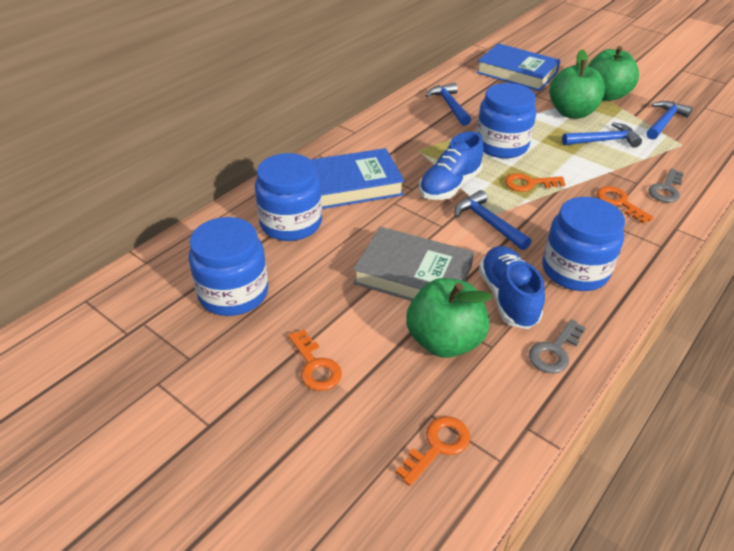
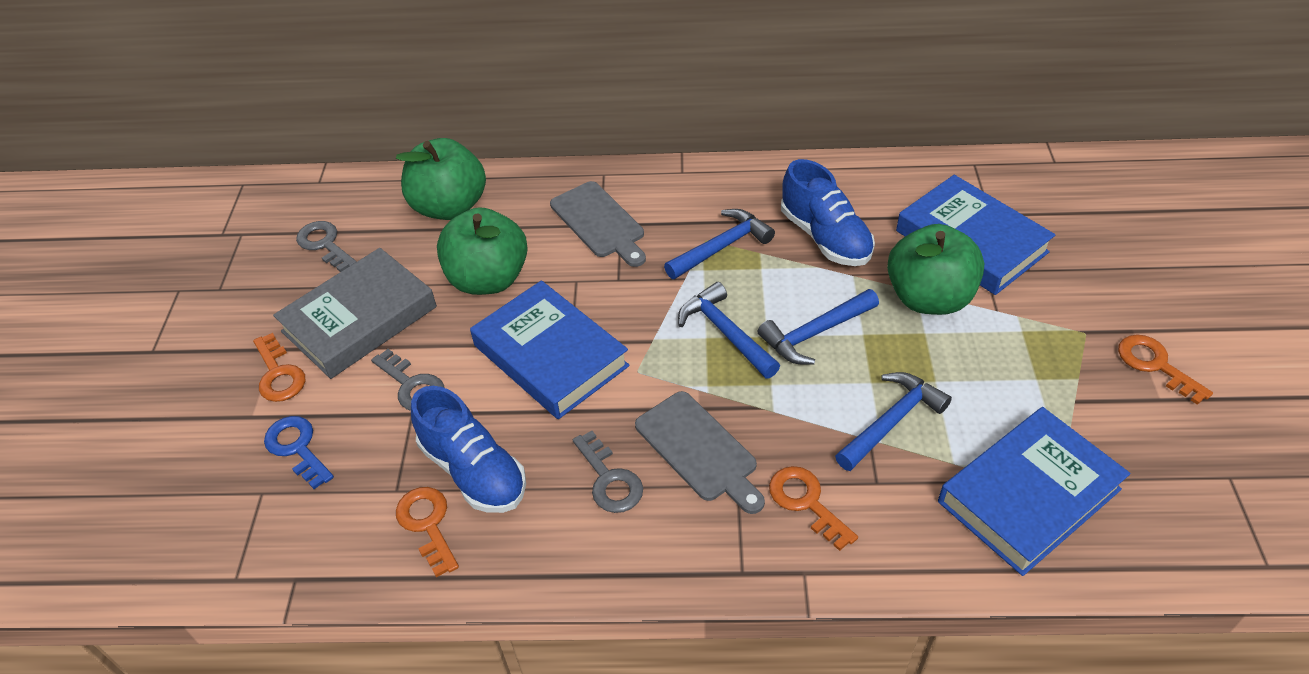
blue book: [311,148,405,209] [476,43,561,91] = 2 -> [470,280,630,419] [896,175,1056,295] [938,407,1130,576] = 3
blue jar: [189,217,268,316] [255,153,322,241] [476,83,536,158] [542,197,625,291] = 4 -> none = 0
blue key: none = 0 -> [264,416,334,489] = 1
grey cutting board: none = 0 -> [550,181,646,267] [635,391,765,514] = 2
grey key: [529,319,586,374] [648,169,684,202] = 2 -> [296,221,357,272] [371,349,444,411] [573,431,643,513] = 3

